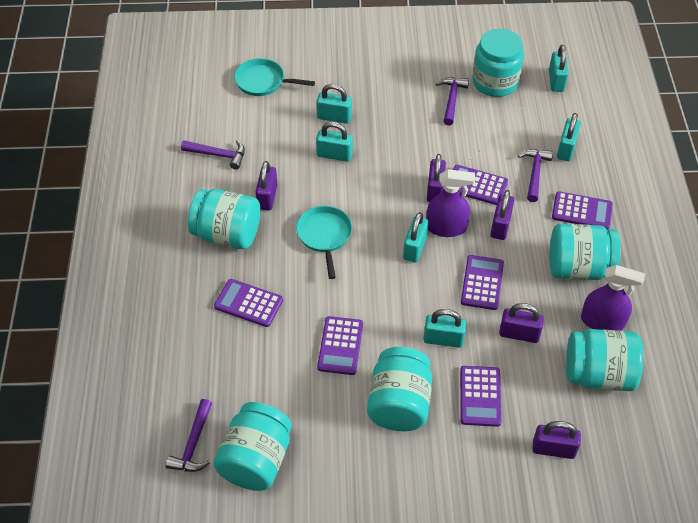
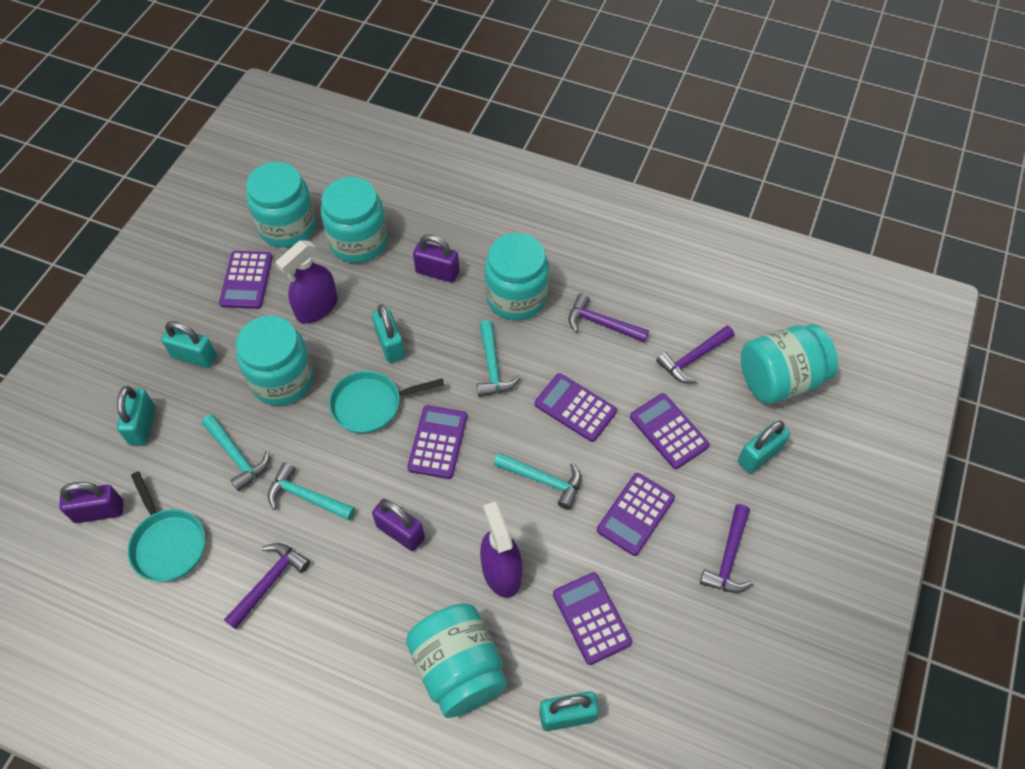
purple padlock: [256,161,277,210] [427,154,446,202] [491,190,514,240] [499,303,544,343] [533,421,581,459] = 5 -> [59,482,123,523] [372,499,425,551] [413,234,459,282] = 3
turquoise hammer: none = 0 -> [202,414,269,491] [268,463,355,521] [477,320,521,397] [494,453,581,510] = 4
turquoise padlock: [316,122,353,162] [317,84,352,123] [403,212,429,262] [423,309,466,348] [549,45,568,92] [557,113,581,161] = 6 -> [117,386,155,445] [161,321,217,368] [372,304,405,363] [539,691,599,731] [738,421,790,474] = 5

